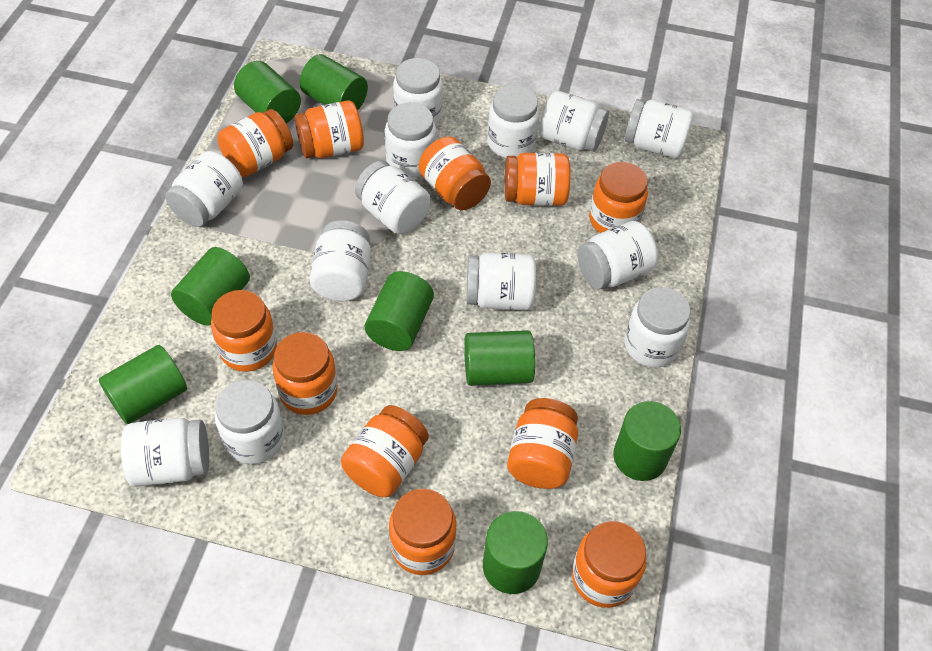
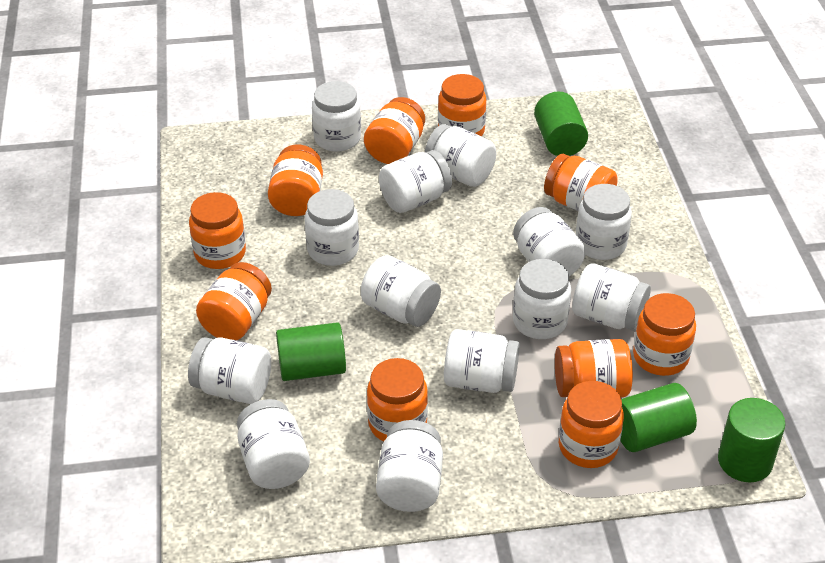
green cylinder: [99,345,187,425] [171,247,250,326] [234,61,301,123] [300,54,368,110] [365,271,434,351] [464,330,535,386] [483,511,548,594] [613,401,681,481] = 8 -> [276,322,346,381] [534,91,588,156] [620,383,697,452] [718,398,785,482] = 4
orange jar: [211,290,277,372] [217,109,293,177] [273,332,338,415] [295,100,364,158] [341,405,429,497] [389,489,457,575] [418,137,491,210] [504,153,570,206] [507,398,578,489] [572,521,646,608] [589,162,648,233] = 11 -> [189,192,246,269] [196,262,272,340] [268,145,323,216] [364,97,425,164] [367,358,428,441] [438,74,486,136] [544,154,618,211] [555,339,633,397] [559,381,624,468] [633,293,696,376] = 10

